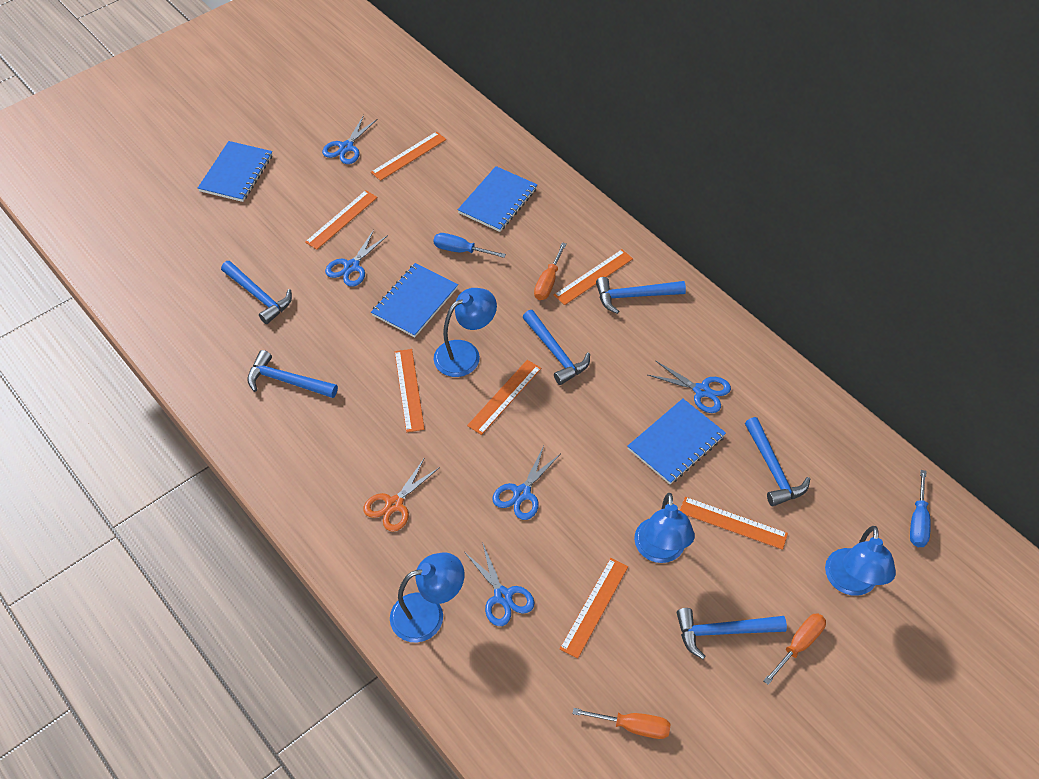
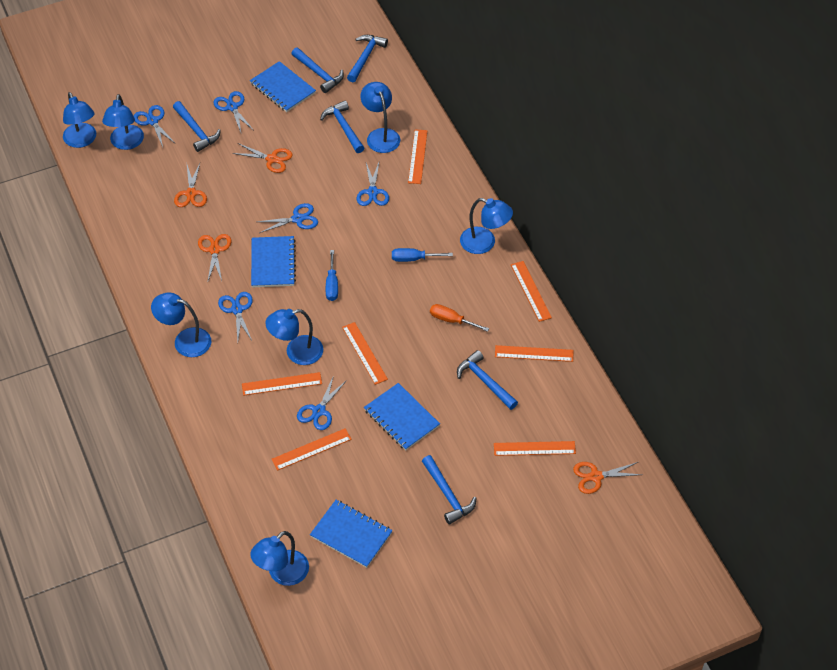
blue lamp: [390,552,464,642] [434,288,497,377] [634,493,695,563] [825,526,896,596] = 4 -> [63,92,96,148] [102,94,144,150] [151,292,211,357] [250,531,309,586] [265,309,323,365] [361,82,400,153] [460,198,513,254] = 7
blue scissors: [322,115,377,164] [325,230,388,287] [465,542,534,626] [492,446,560,520] [648,361,731,413] = 5 -> [134,105,176,147] [214,91,253,132] [218,292,253,341] [257,203,318,233] [297,375,347,430] [357,163,389,206] = 6
orange scissors: [363,457,440,532] = 1 -> [174,163,207,207] [198,234,231,283] [232,143,293,173] [573,462,642,494] = 4
orange screwdriver: [534,243,566,300] [572,708,670,739] [763,613,826,685] = 3 -> [430,304,489,332] = 1

